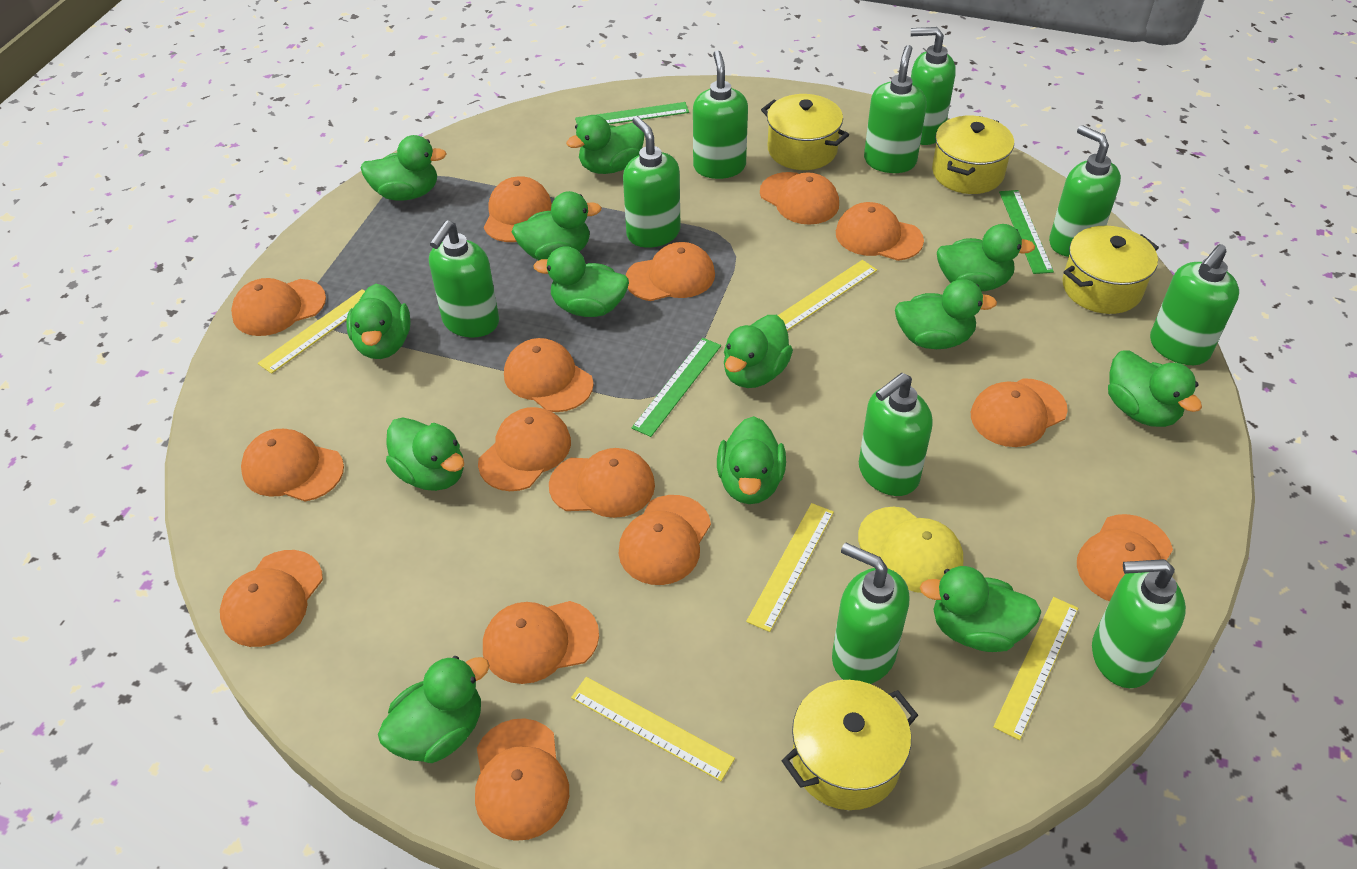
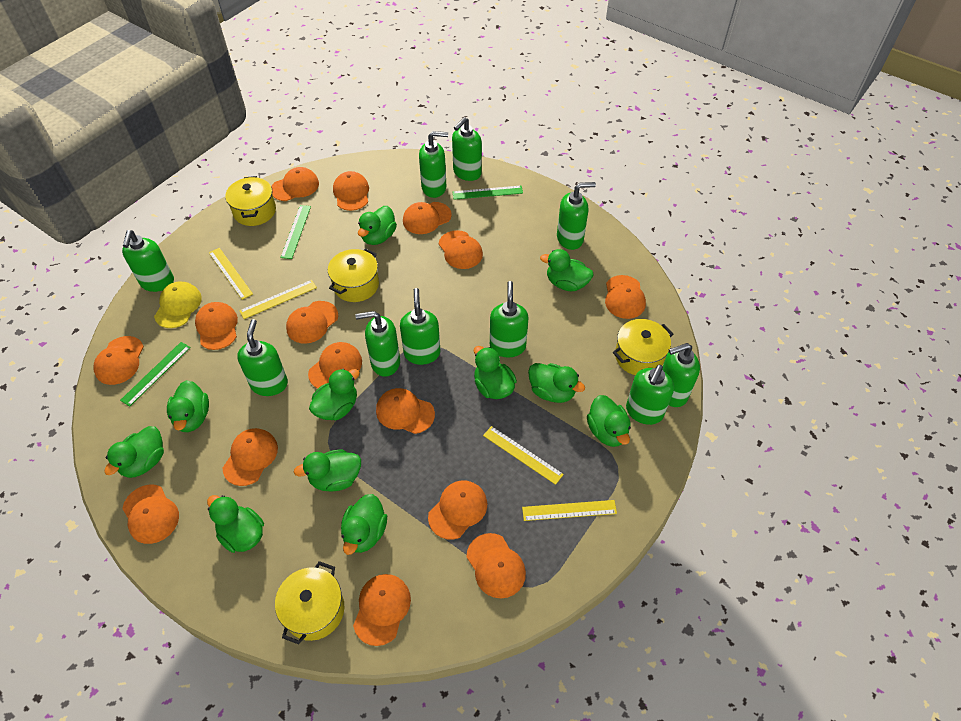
green duck: [346,284,411,359] [360,135,446,201] [378,656,490,763] [386,417,464,491] [512,191,602,260] [533,246,629,317] [566,115,644,174] [717,416,786,504] [724,315,793,388] [895,279,997,349] [920,566,1041,652] [937,224,1035,291] [1108,351,1202,427] = 13 -> [104,426,164,478] [167,380,209,432] [207,495,264,553] [293,449,361,491] [309,369,360,420] [341,494,387,555] [358,206,397,245] [474,346,517,399] [528,363,585,403] [540,249,594,291] [587,395,631,447] = 11
yellow ruler: [258,289,365,374] [571,677,735,781] [746,503,834,632] [778,260,877,331] [993,597,1078,740] = 5 -> [209,248,253,300] [239,280,317,319] [483,426,564,485] [522,500,617,521] = 4

